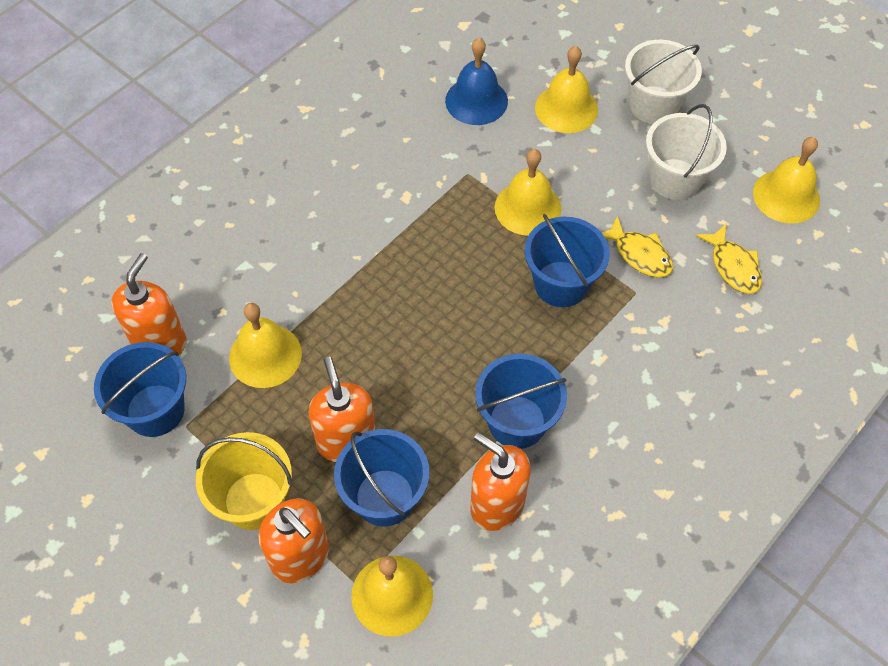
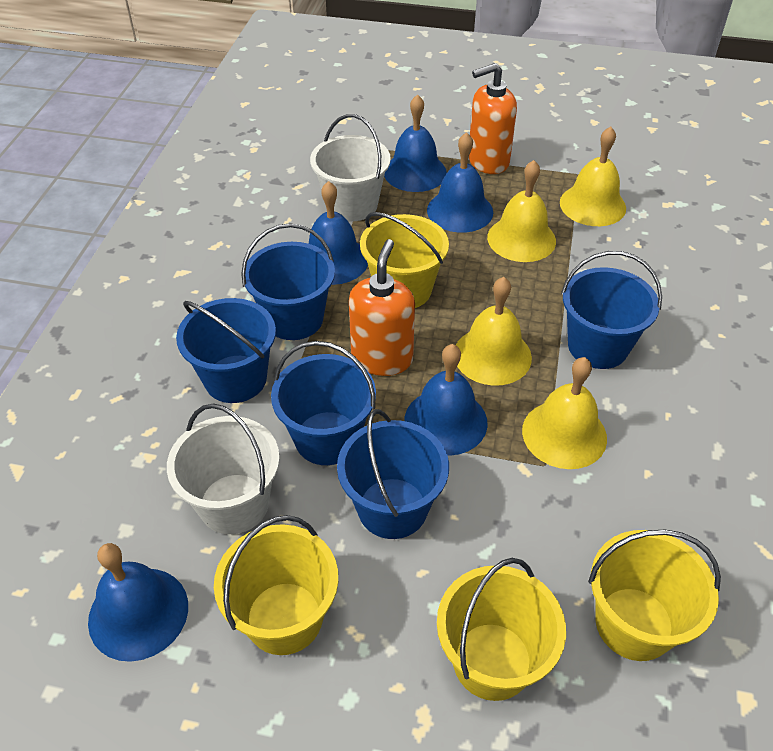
blue bell: [445,38,508,125] = 1 -> [88,543,188,662] [309,181,368,285] [384,94,447,192] [404,344,487,456] [427,132,493,233] = 5
blue bucket: [94,342,186,437] [334,429,429,527] [475,354,567,449] [525,214,610,307] = 4 -> [176,298,276,403] [241,223,335,340] [271,341,376,465] [337,409,449,539] [561,251,662,369] = 5
orange soap dispenser: [111,253,187,356] [259,498,329,583] [308,357,376,462] [470,432,531,531] = 4 -> [349,239,415,376] [469,63,517,174] = 2
yellow bell: [229,303,302,388] [351,556,433,636] [495,149,561,236] [535,46,598,133] [753,137,820,224] = 5 -> [456,277,532,386] [487,160,556,262] [522,357,607,469] [560,127,626,226] = 4
yellow bucket: [196,432,292,530] = 1 -> [214,515,338,655] [360,212,449,308] [437,558,566,701] [588,530,721,661] = 4
yellow fish: [602,216,673,277] [696,224,762,294] = 2 -> none = 0

